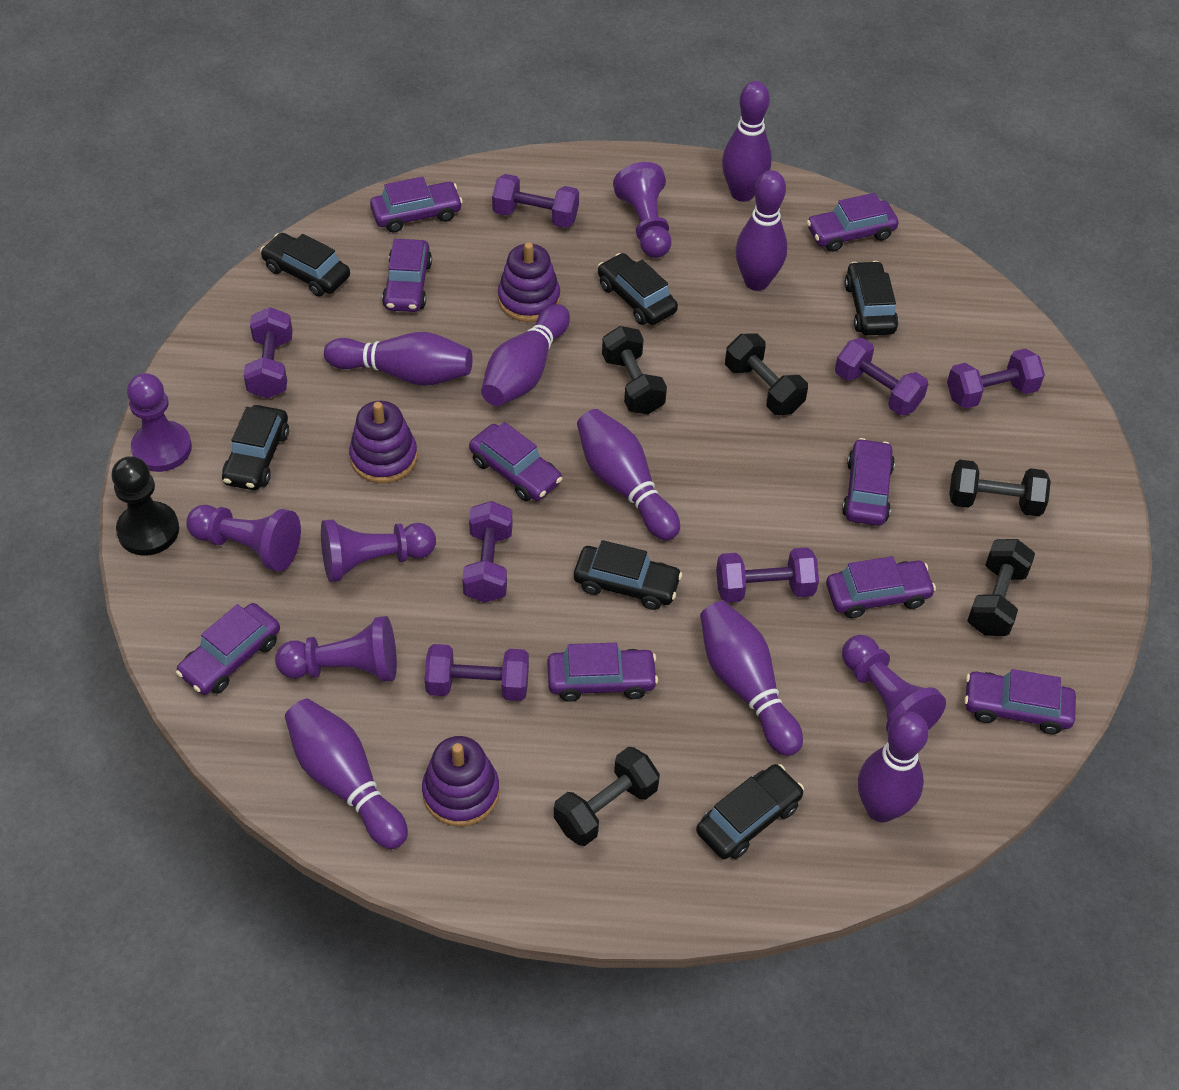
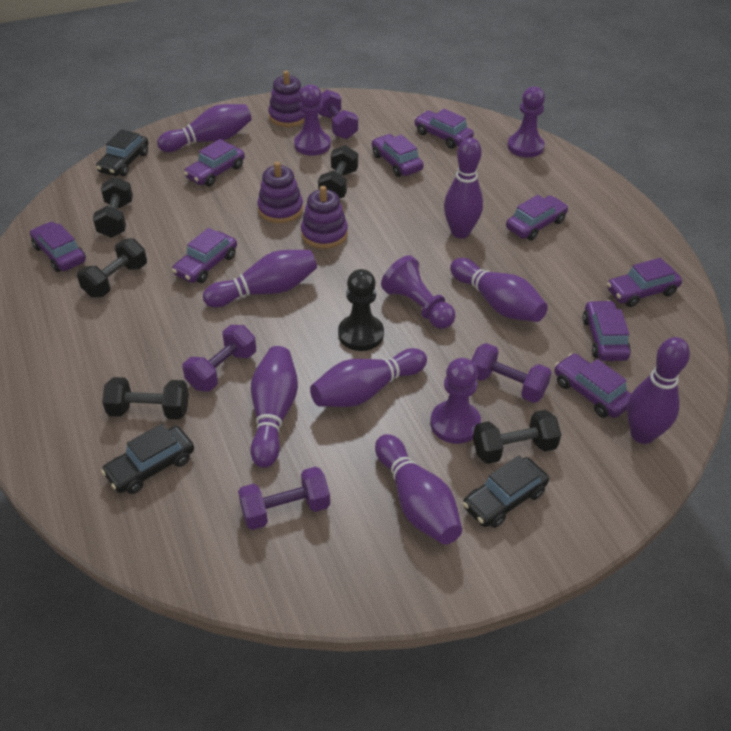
black car: [222,405,289,490] [260,233,350,297] [574,540,682,610] [598,253,678,325] [696,764,804,859] [844,261,899,335] = 6 -> [96,129,148,176] [101,424,194,494] [463,455,549,528] = 3
purple dumbbell: [243,307,293,398] [425,644,529,701] [462,501,513,603] [492,174,579,228] [716,547,819,603] [835,338,928,416] [947,348,1045,409] = 7 -> [183,325,256,391] [238,467,330,530] [318,89,358,139] [471,343,552,403] = 4
purple pawn: [127,373,192,472] [186,505,301,572] [275,616,397,682] [321,519,436,582] [613,162,671,258] [842,635,946,733] = 6 -> [294,84,331,156] [381,255,456,329] [430,358,481,444] [507,86,545,157] = 4

